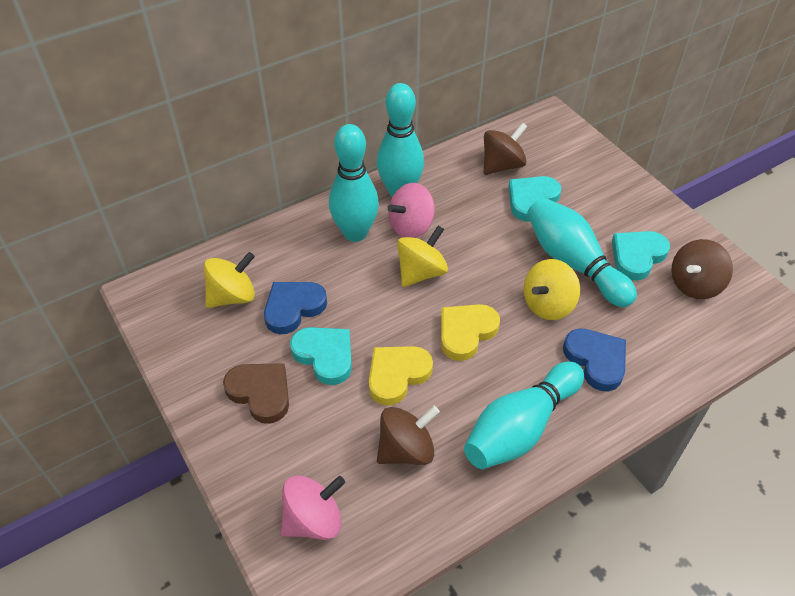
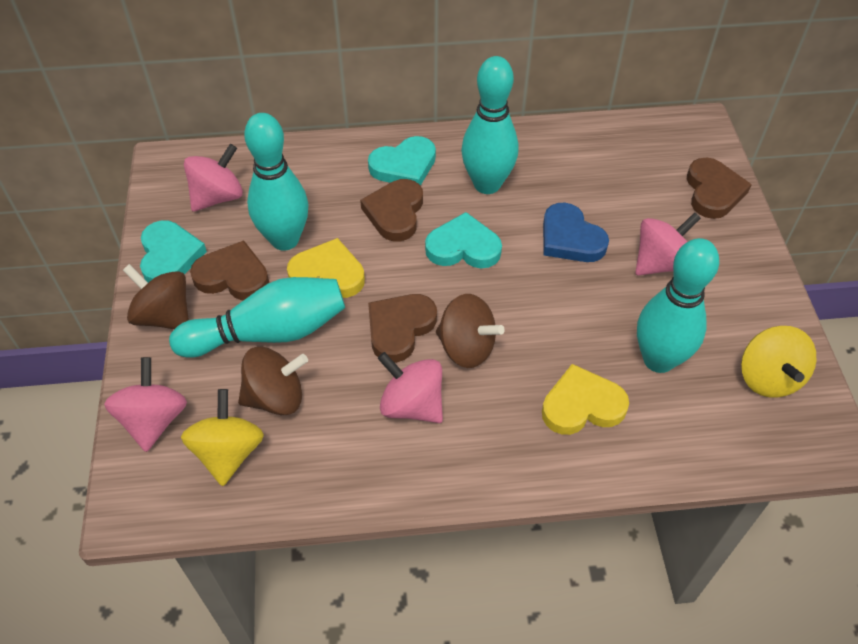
blue heart: [264,282,327,334] [563,328,626,391] = 2 -> [543,203,609,262] = 1
brown heart: [223,363,289,424] = 1 -> [190,241,269,300] [360,179,423,241] [368,294,437,363] [687,158,752,219] = 4
pink spinning top: [281,475,345,540] [387,183,435,238] = 2 -> [104,357,187,452] [184,144,243,212] [377,352,443,423] [635,212,701,276] = 4
yellow spinning top: [204,252,255,308] [397,225,448,287] [524,259,580,320] = 3 -> [181,389,264,486] [741,326,816,398] = 2

